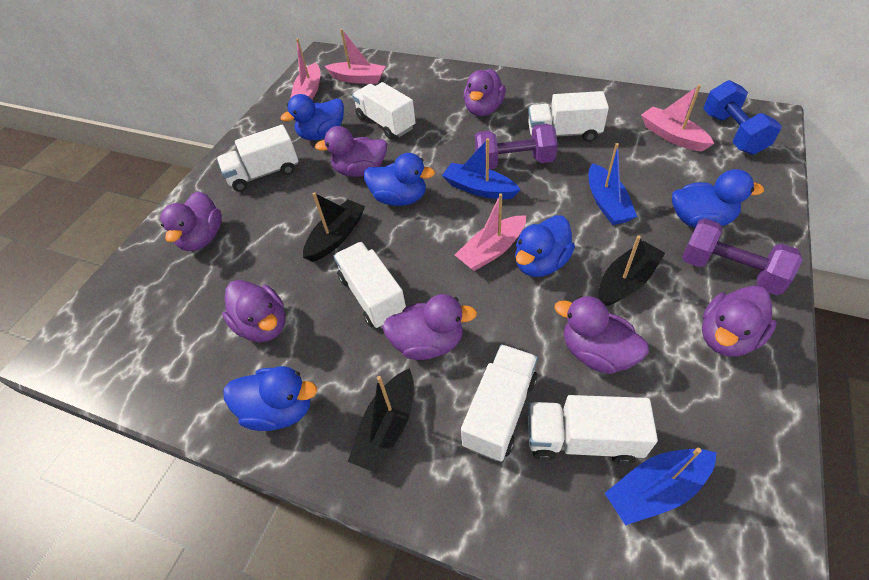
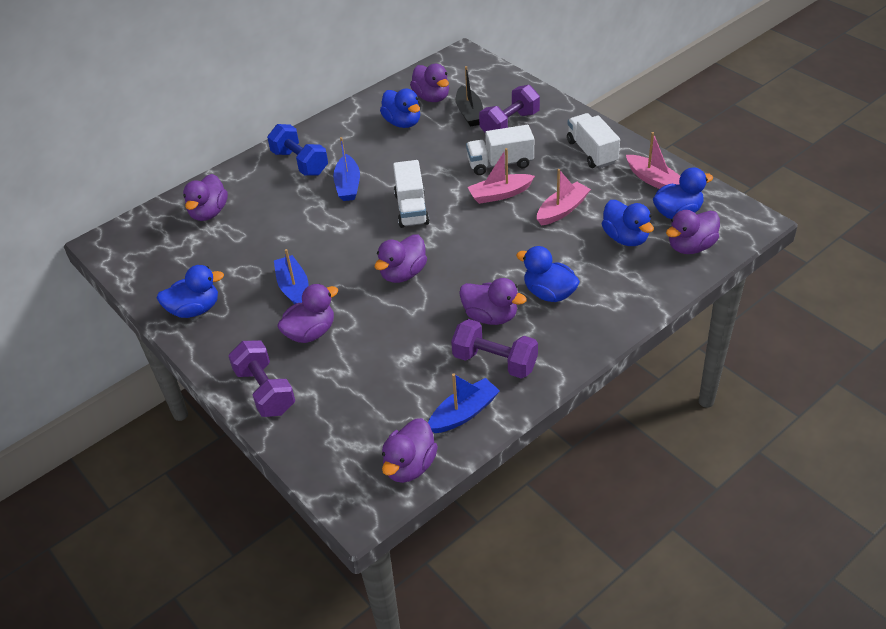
black boat: [303,192,365,262] [348,368,414,473] [598,236,665,306] = 3 -> [456,66,483,127] = 1
pink boat: [290,39,321,99] [325,29,386,84] [455,193,526,271] [641,84,714,152] = 4 -> [468,148,535,204] [537,169,591,226] [626,132,680,189] = 3
purple dumbbell: [475,124,558,169] [682,219,803,295] = 2 -> [228,340,295,417] [451,319,538,379] [479,85,540,132] = 3
white truck: [217,124,298,192] [334,242,406,329] [352,82,416,139] [461,344,538,461] [528,91,609,142] [528,395,658,465] = 6 -> [393,160,430,228] [466,125,534,175] [567,113,620,168] = 3

